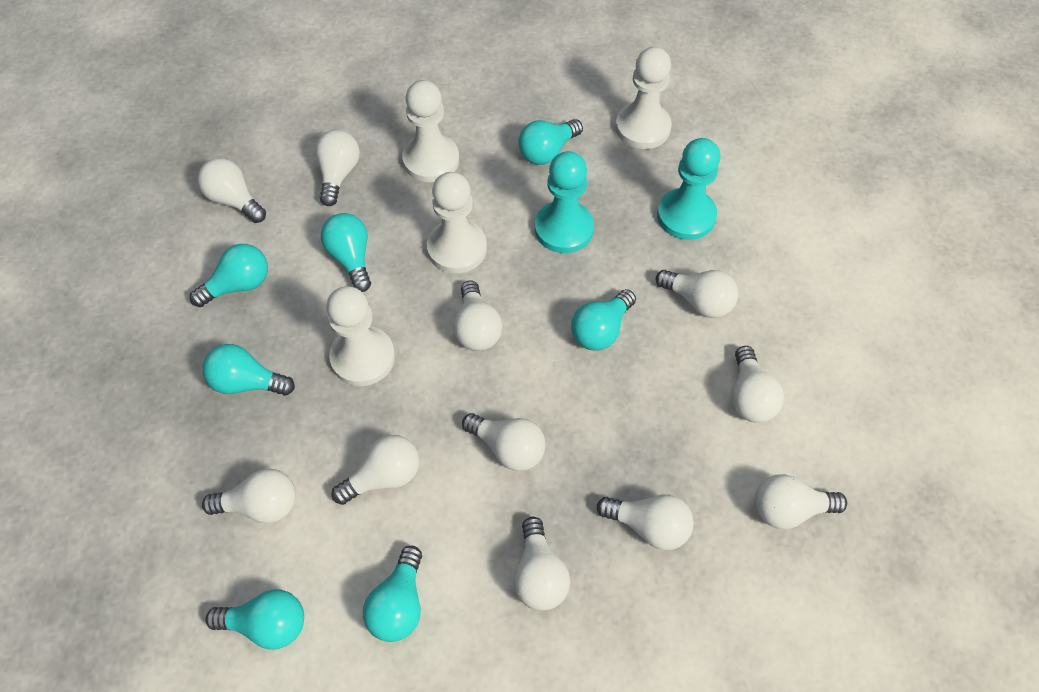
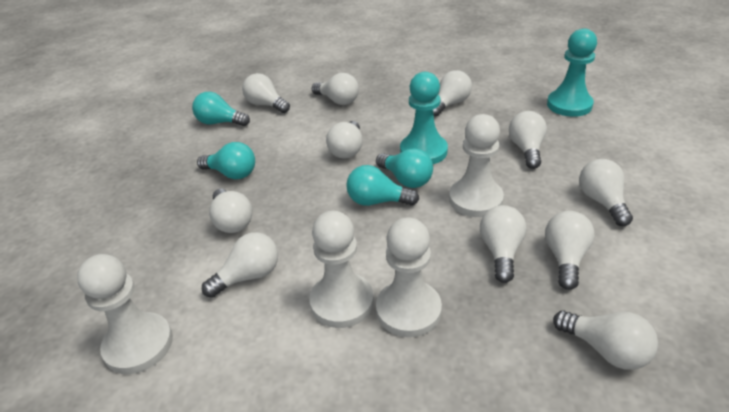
turquoise light bulb: [190,244,268,307] [202,344,295,396] [205,589,304,650] [321,213,371,292] [363,546,422,642] [518,119,583,165] [571,289,636,351] = 7 -> [192,92,250,126] [197,142,255,179] [346,165,419,206] [376,148,433,188] = 4

